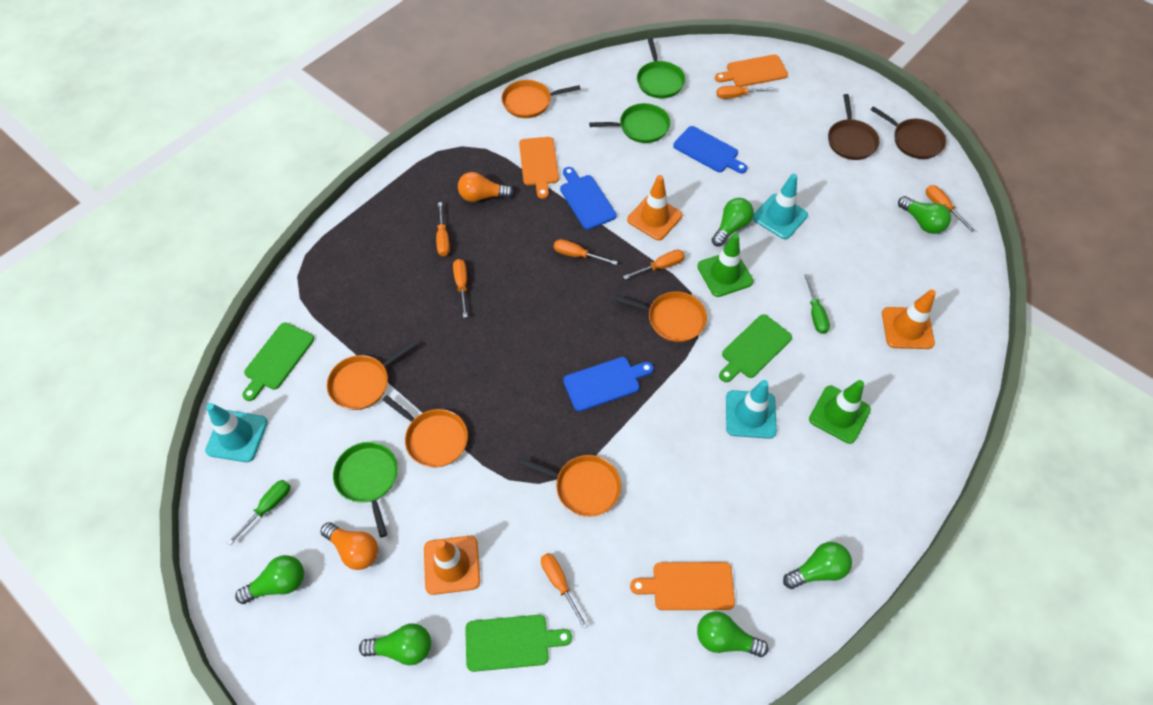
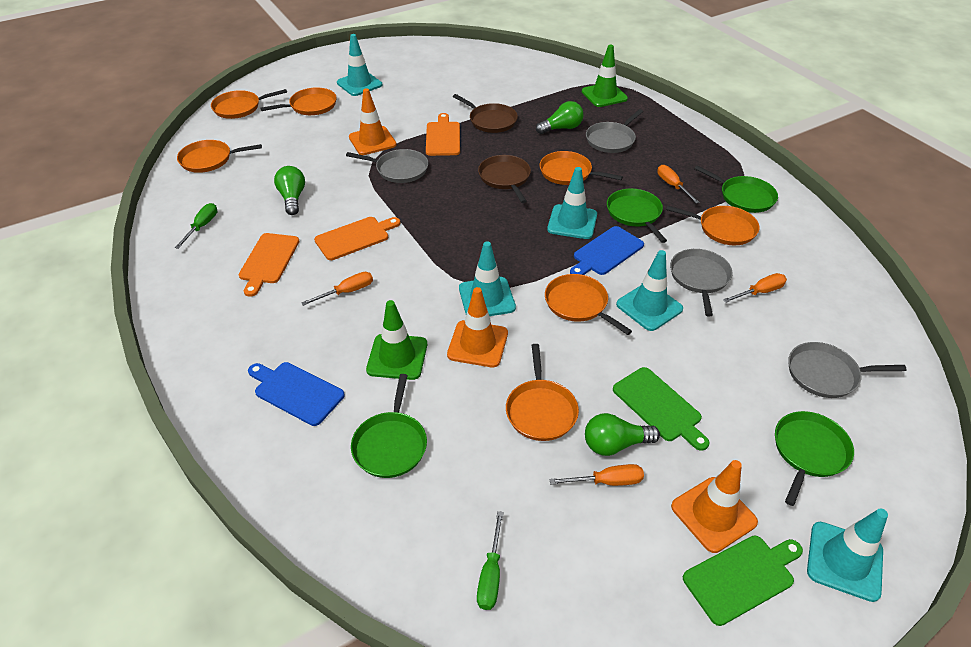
blue cutting board: [560,167,617,230] [563,357,654,411] [673,126,747,173] = 3 -> [248,362,345,426] [570,226,644,275] = 2
green cutting board: [242,322,314,401] [465,615,572,672] [719,314,792,382] = 3 -> [613,367,710,451] [683,536,803,626] = 2
green light bulb: [235,555,304,604] [359,623,431,665] [697,612,768,657] [711,198,754,247] [783,542,852,589] [898,196,951,234] = 6 -> [274,166,305,215] [536,101,584,134] [585,413,660,456] = 3
green pan: [333,442,398,538] [589,103,670,143] [637,38,685,99] = 3 -> [351,374,427,478] [607,189,667,243] [694,166,778,213] [775,411,854,506] = 4
grey pan: none = 0 -> [346,149,428,183] [586,109,643,153] [670,249,733,317] [788,342,907,398] = 4
orange light bulb: [320,522,378,570] [458,172,514,202] = 2 -> none = 0
orange pan: [327,342,415,410] [383,395,468,467] [502,80,581,118] [520,455,621,517] [615,291,707,342] = 5 -> [177,140,262,173] [211,89,287,119] [261,87,337,115] [506,344,579,441] [539,151,623,185] [545,274,632,335] [666,205,759,245] = 7
orange screwdriver: [436,202,450,256] [453,259,468,318] [541,553,588,629] [554,239,618,265] [623,249,685,279] [717,86,775,99] [926,185,975,232] = 7 -> [301,272,373,306] [549,464,644,486] [657,165,699,203] [723,273,787,303] = 4
turquoise traffic cone: [205,403,268,462] [726,380,777,439] [753,174,808,239] = 3 -> [337,34,382,96] [459,241,516,316] [547,167,597,239] [616,250,683,331] [807,508,888,602] = 5

